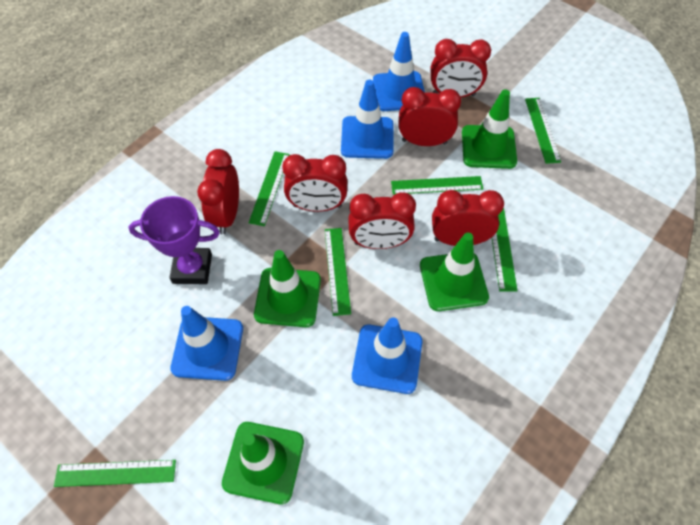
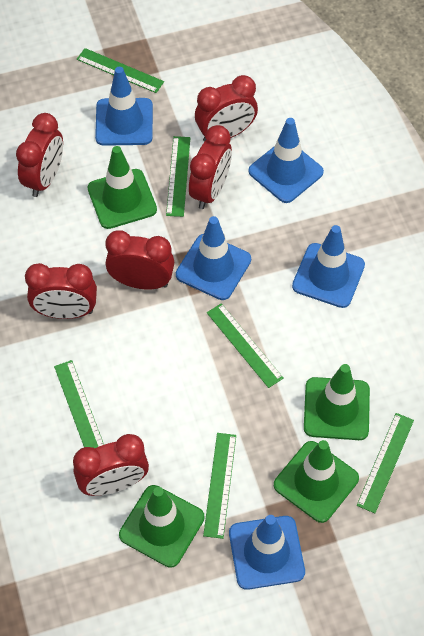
blue traffic cone: [170,306,243,381] [341,80,393,159] [352,317,423,394] [373,32,425,111] = 4 -> [95,67,153,146] [176,216,251,300] [229,515,305,590] [248,118,324,203] [292,225,365,308] = 5
purple trophy: [128,196,220,284] = 1 -> none = 0

